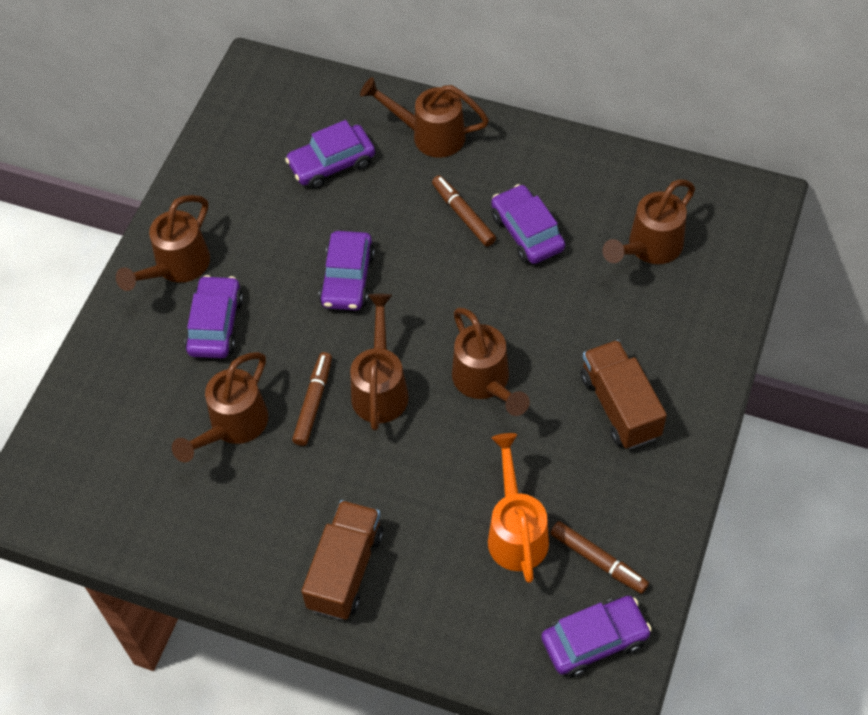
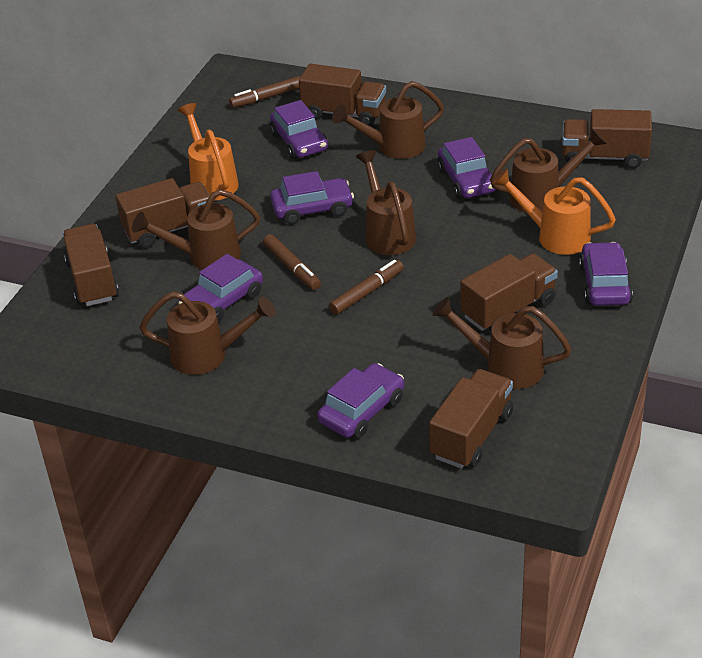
brown truck: [301,500,384,620] [581,340,667,449] = 2 -> [63,224,119,306] [116,178,210,248] [299,64,386,126] [429,369,513,469] [461,253,558,331] [562,109,652,169] = 6
orange watering can: [488,433,549,583] = 1 -> [178,103,239,201] [492,168,616,255] = 2
purple car: [185,275,243,358] [285,120,375,189] [319,231,375,310] [491,184,565,264] [541,596,652,677] = 5 -> [178,254,263,323] [270,100,328,159] [270,171,354,224] [317,363,404,439] [437,137,496,199] [579,242,633,306] = 6

